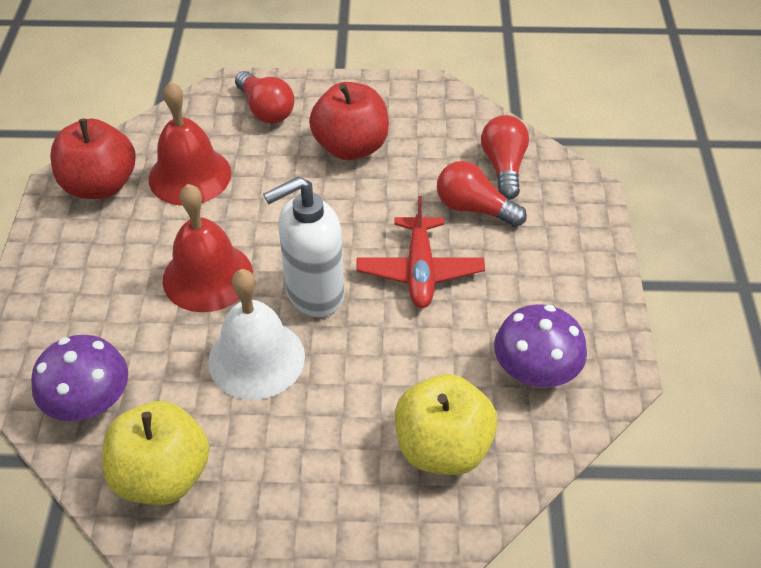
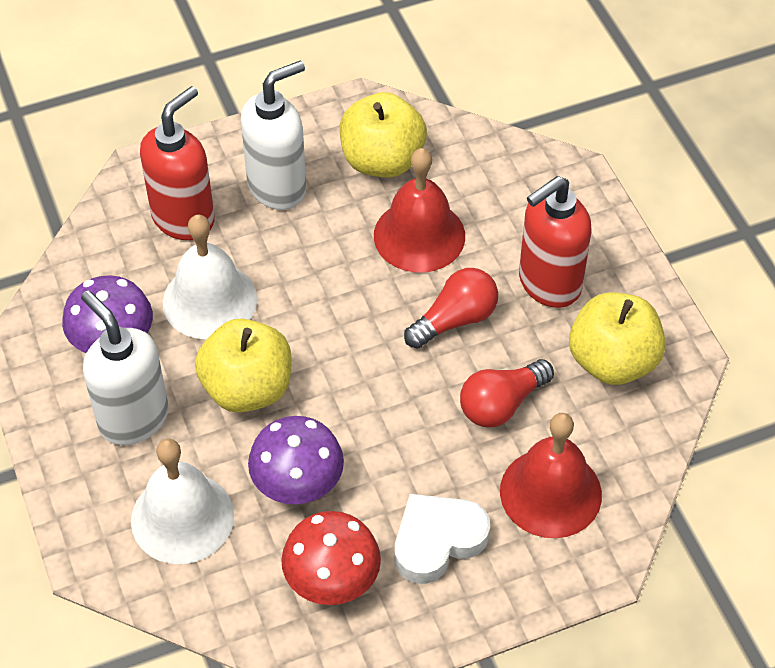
red apple: [50,119,136,199] [309,82,389,160] = 2 -> none = 0
red light bulb: [235,71,295,124] [437,161,527,227] [481,115,529,200] = 3 -> [404,268,498,349] [460,359,554,428] = 2
red mushroom: none = 0 -> [281,511,381,605] = 1
red plane: [356,196,485,308] = 1 -> none = 0
red soap dispenser: none = 0 -> [140,86,215,240] [519,176,592,308] = 2
white bell: [208,269,305,400] = 1 -> [131,439,234,564] [163,214,257,339] = 2
white heart: none = 0 -> [395,494,490,584] = 1
white soap dispenser: [263,176,344,317] = 1 -> [81,291,169,445] [241,60,306,210] = 2
yellow apple: [102,401,210,505] [395,374,498,475] = 2 -> [195,318,291,413] [340,92,427,177] [569,292,666,385] = 3

